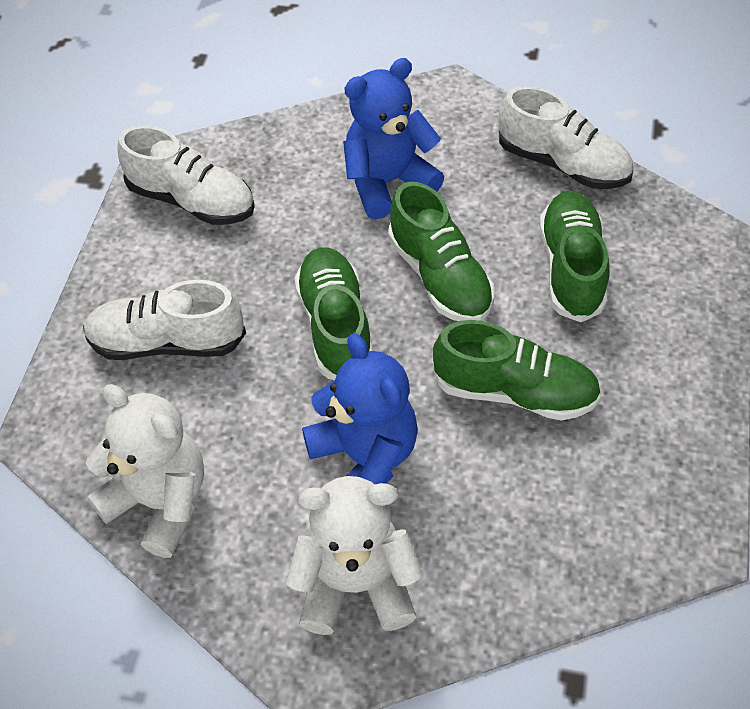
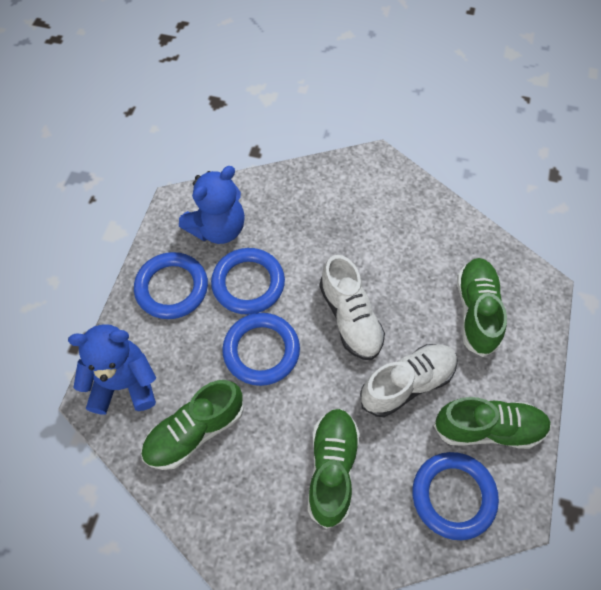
blue ring: none = 0 -> [134,252,208,319] [211,248,285,315] [222,313,300,386] [412,452,499,540] = 4
white shoe: [83,280,246,360] [117,125,255,225] [499,86,633,189] = 3 -> [319,255,385,360] [360,344,458,417] = 2
white teddy bear: [86,384,204,558] [286,476,423,635] = 2 -> none = 0

